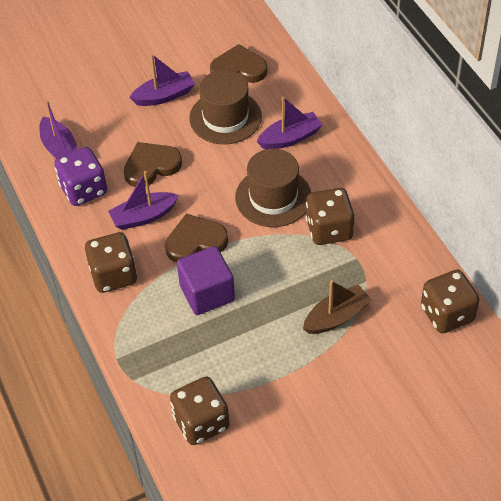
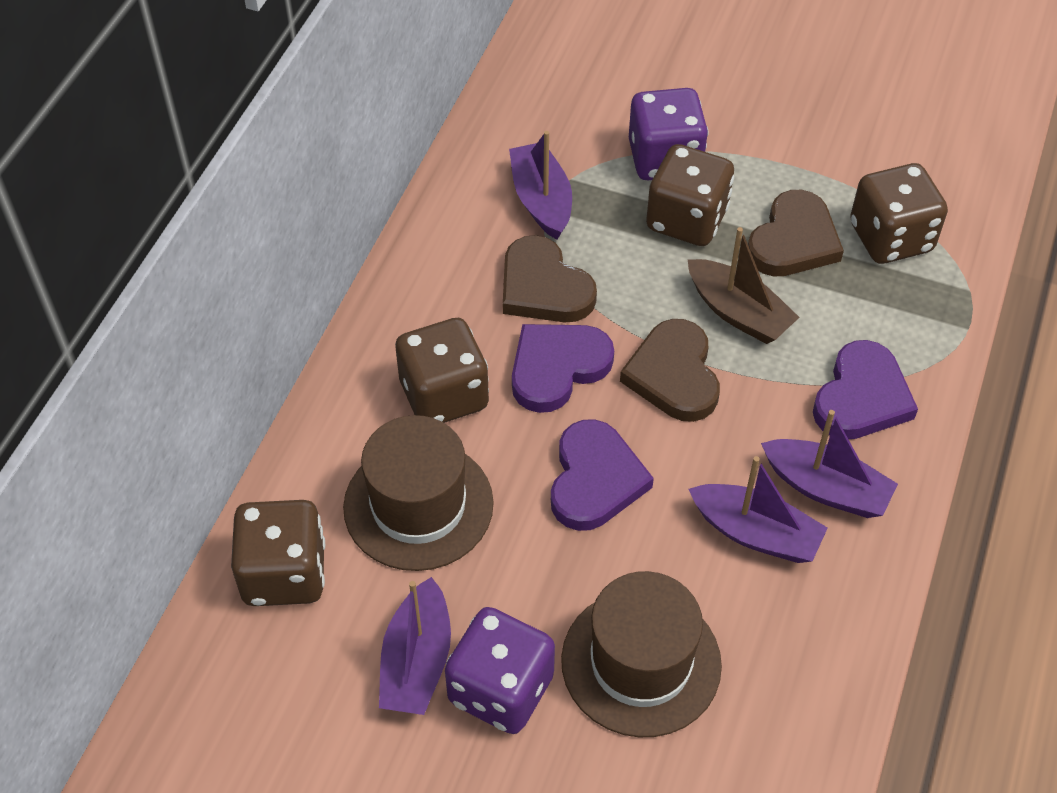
purple cube: [177,246,235,315] = 1 -> none = 0
purple dice: [54,147,107,206] = 1 -> [445,607,555,734] [629,88,708,180] = 2
purple heart: none = 0 -> [512,324,614,413] [551,419,654,531] [813,340,918,439] = 3

